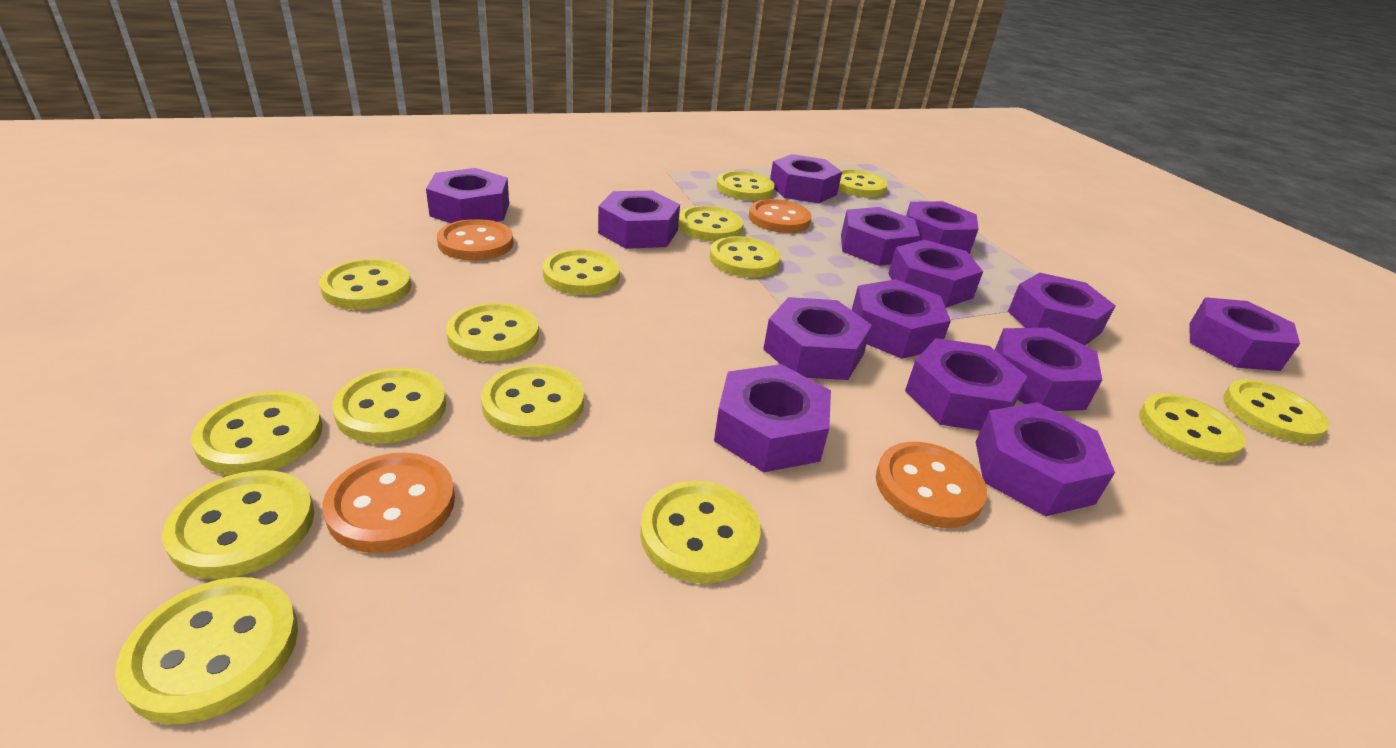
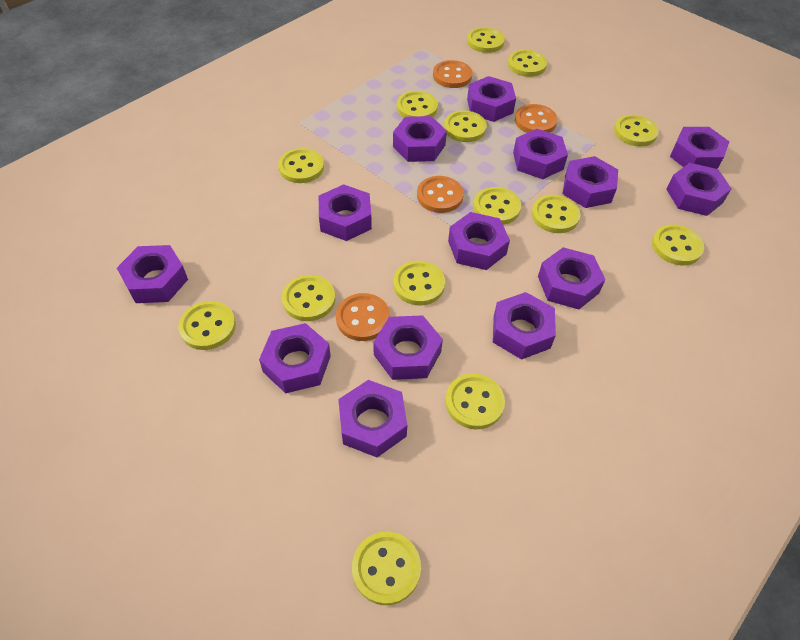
yellow button: [115,577,298,724] [162,470,314,579] [191,391,323,475] [319,259,411,310] [332,368,446,444] [446,303,539,361] [481,364,584,437] [543,249,620,295] [640,481,761,584] [678,206,743,242] [710,236,780,277] [716,171,775,201] [838,169,888,197] [1139,393,1246,462] [1223,379,1329,443] = 15 -> [178,301,236,350] [278,148,324,183] [282,275,335,321] [352,531,421,605] [393,261,445,305] [397,91,438,117] [444,110,487,142] [445,374,505,429] [467,27,505,53] [473,187,521,225] [508,50,547,77] [532,195,580,233] [614,115,659,146] [652,224,704,265] = 14

